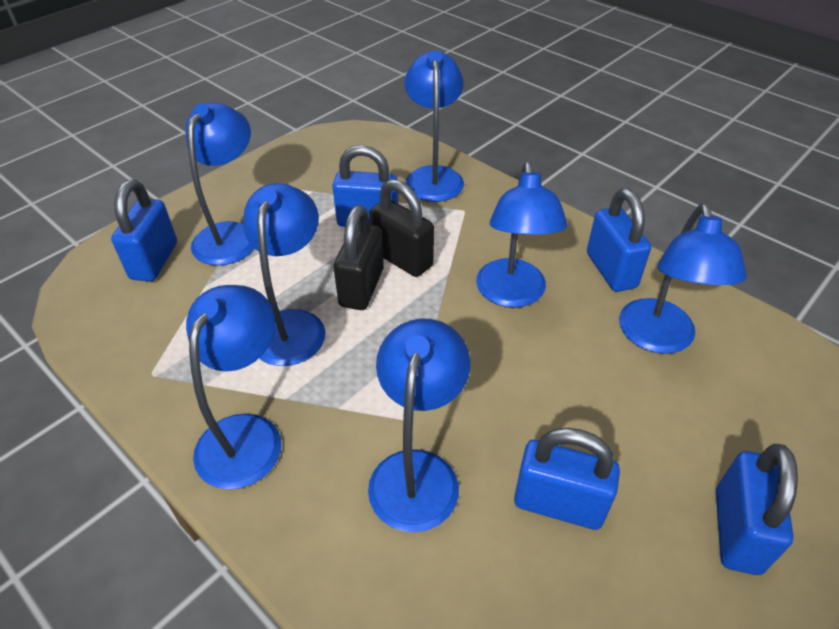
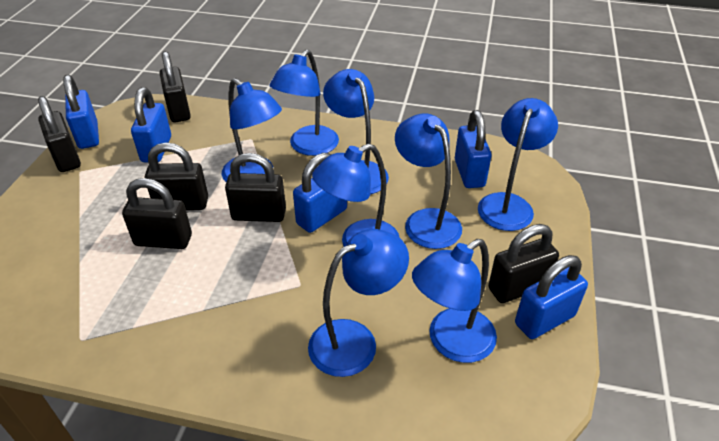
black padlock: [334,205,383,310] [369,179,434,277] = 2 -> [38,96,81,172] [122,178,192,249] [144,143,208,210] [160,51,191,123] [225,153,286,222] [488,224,559,303] = 6
blue lamp: [185,103,254,266] [186,285,281,490] [243,183,326,366] [368,318,470,532] [404,51,464,202] [476,161,568,308] [619,204,747,354] = 7 -> [222,78,282,182] [270,50,339,156] [308,229,409,377] [312,144,400,247] [323,69,389,194] [395,114,462,249] [412,239,497,363] [478,98,558,231] = 8

